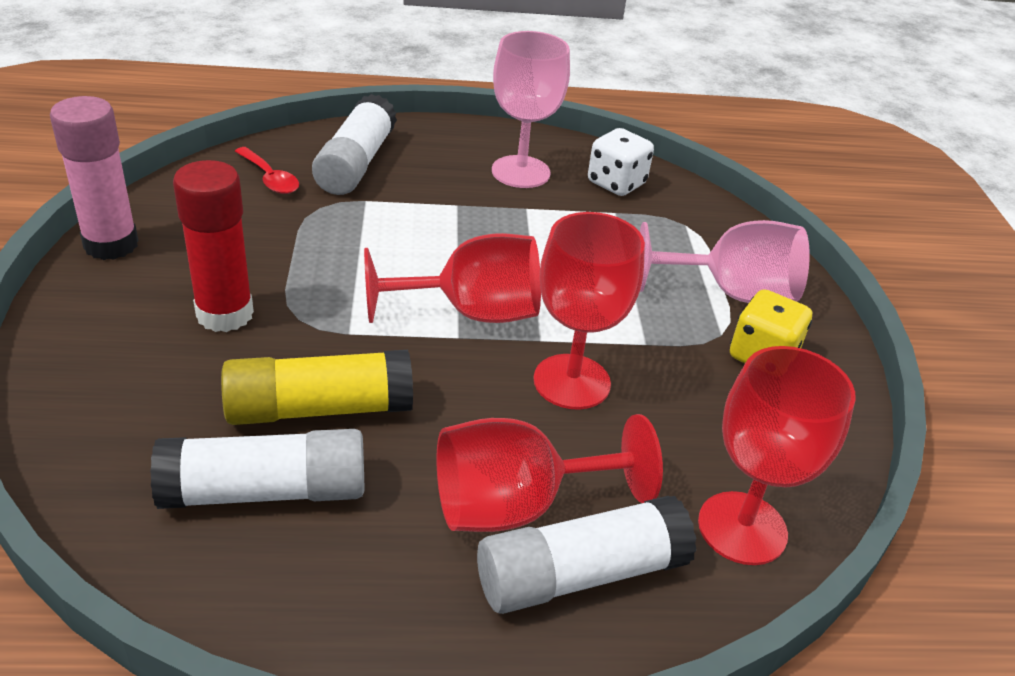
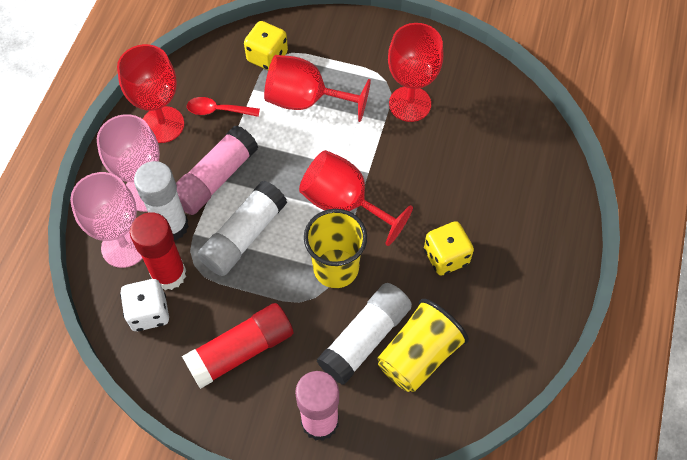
pink glue stick: [50,96,139,260] = 1 -> [176,126,258,215] [295,371,339,441] = 2
red glue stick: [173,160,254,332] = 1 -> [130,212,186,290] [182,303,293,389] = 2
yellow cup: none = 0 -> [304,209,367,288] [377,299,469,392] = 2
yellow dice: [730,289,812,363] = 1 -> [244,21,288,70] [424,221,474,275] = 2
yellow glue stick: [221,350,413,425] = 1 -> none = 0

